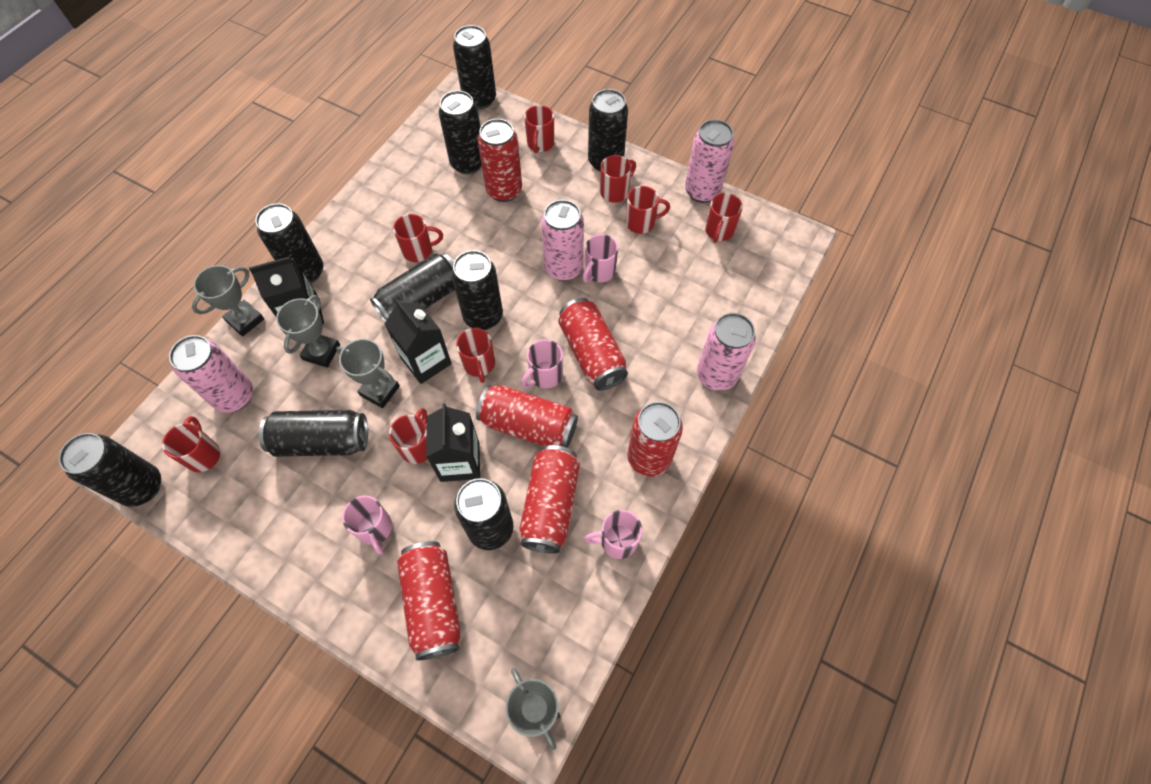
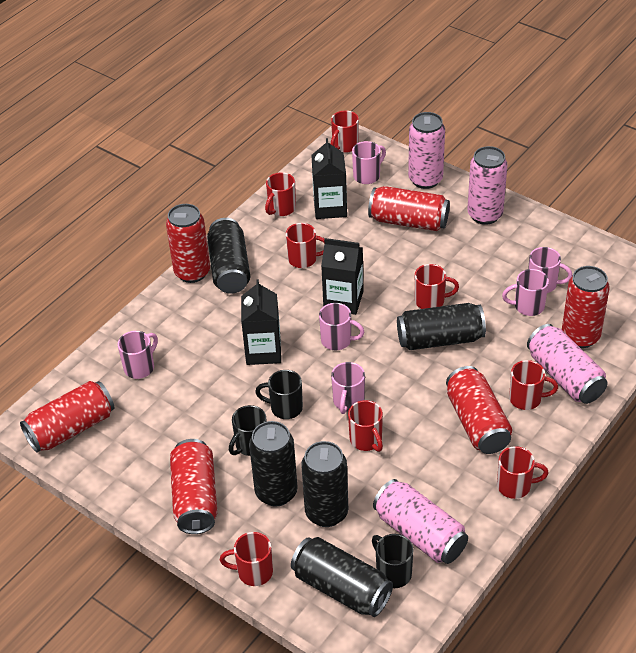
black can: [59,433,161,507] [255,203,323,284] [259,410,368,457] [370,253,455,322] [439,91,482,174] [451,250,503,330] [453,25,496,110] [454,478,514,550] [588,89,628,172] = 9 -> [207,218,250,294] [249,421,298,507] [291,537,393,617] [301,441,348,527] [397,303,486,350] = 5
black mug: none = 0 -> [229,405,267,456] [255,370,303,419] [372,534,413,588] = 3
grey trophy: [192,265,264,337] [276,295,340,368] [336,339,400,408] [506,668,561,750] = 4 -> none = 0
pink mug: [342,496,392,554] [521,340,563,389] [582,234,618,283] [584,510,642,559] = 4 -> [118,331,158,379] [319,303,364,350] [331,362,365,414] [352,141,386,184] [502,269,549,316] [528,247,572,293] = 6

